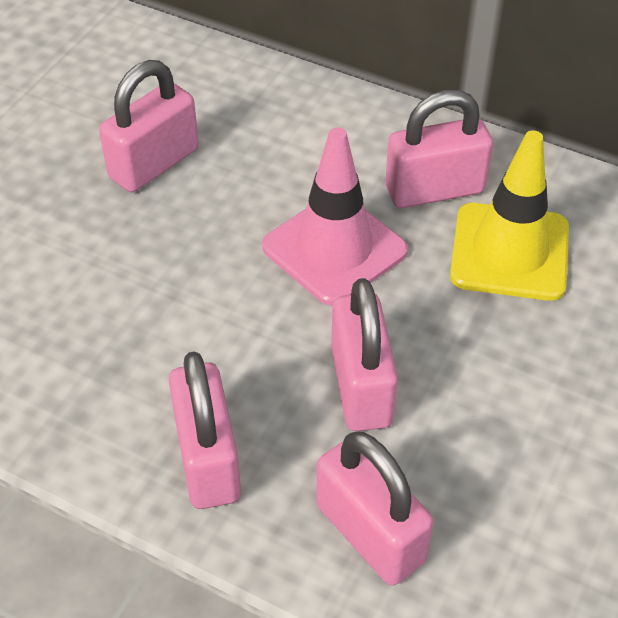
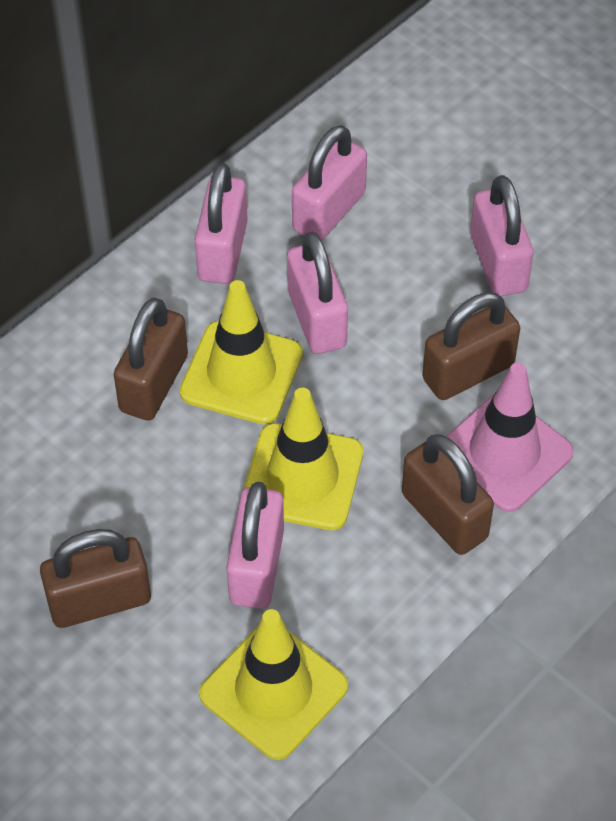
brown padlock: none = 0 -> [40,529,151,628] [114,297,188,420] [402,434,494,555] [422,292,520,400] = 4
yellow traffic cone: [450,130,569,301] = 1 -> [179,280,303,425] [199,609,348,760] [243,388,363,530] = 3

